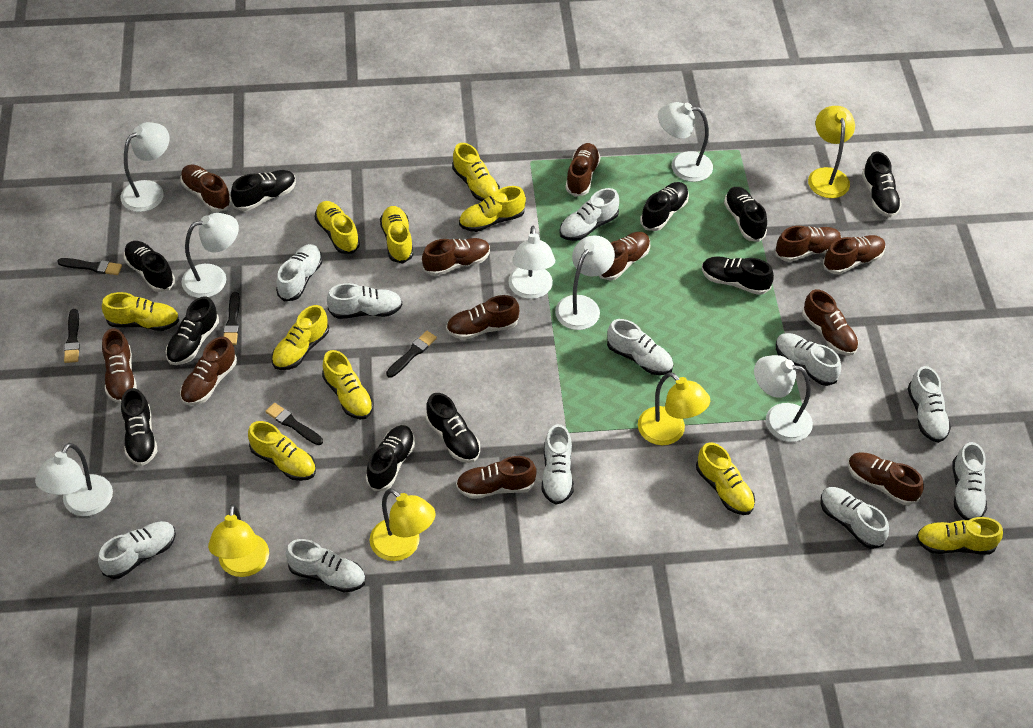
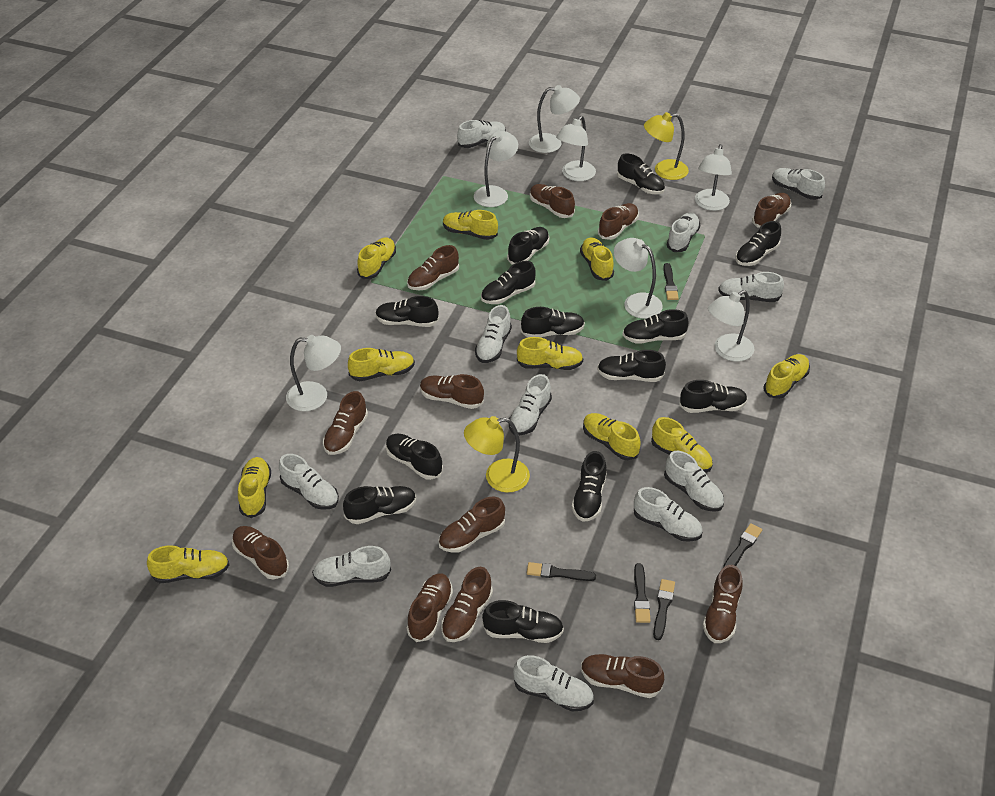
black shoe: [121,388,157,466] [124,241,175,292] [166,296,219,365] [231,170,296,211] [366,425,415,491] [426,393,480,463] [640,182,689,231] [702,256,774,295] [724,187,767,242] [862,152,902,217] = 10 -> [343,486,416,524] [375,296,439,327] [386,434,443,480] [481,261,536,304] [482,600,564,643] [507,227,549,265] [521,307,585,337] [572,451,607,522] [597,350,666,382] [617,153,665,194] [623,309,688,344] [679,380,748,413] [735,221,781,266] = 13
yellow lamp: [208,504,269,577] [370,488,435,561] [638,372,710,445] [808,106,855,198] = 4 -> [464,416,530,492] [644,112,689,180] = 2

